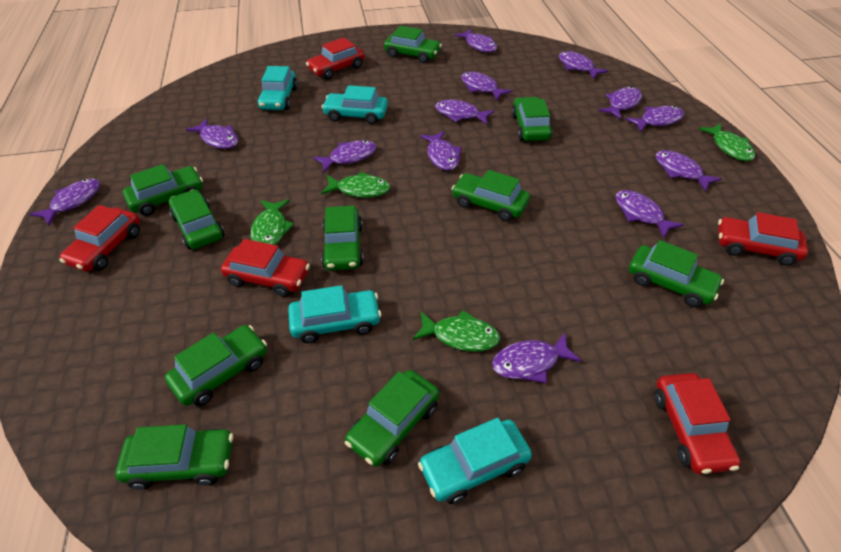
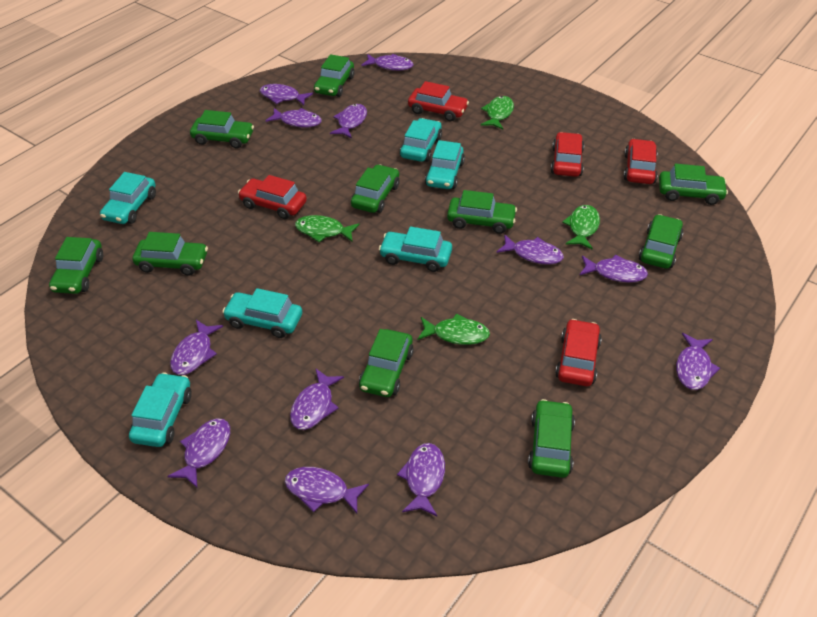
purple fish: [30,179,100,226] [186,119,238,149] [313,140,377,172] [420,131,462,170] [435,100,494,125] [454,29,497,52] [461,72,512,101] [492,333,582,383] [559,51,608,79] [599,87,642,119] [616,190,684,238] [626,106,684,132] [656,150,722,192] = 13 -> [167,418,230,488] [170,320,223,375] [260,84,313,105] [265,108,322,128] [285,467,369,513] [290,368,344,430] [330,104,367,138] [361,54,413,71] [397,443,445,516] [497,235,564,265] [580,255,648,283] [676,333,720,390] = 12
turquoise car: [257,66,298,110] [288,285,381,343] [322,85,388,124] [418,418,532,504] = 4 -> [100,172,156,224] [129,372,192,447] [222,288,302,338] [379,227,452,272] [400,118,442,162] [425,140,465,189] = 6

